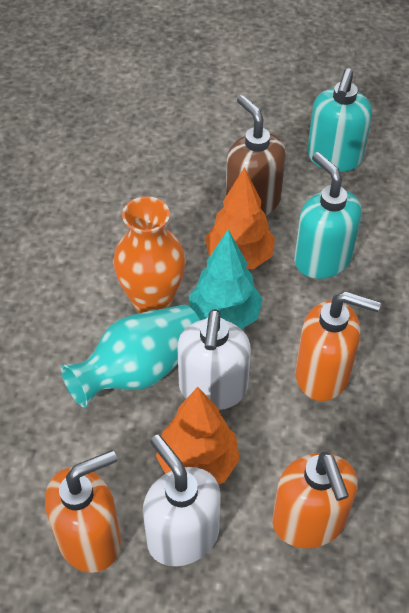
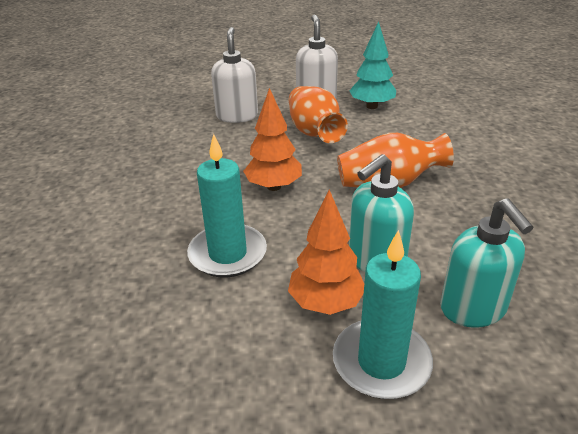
brown soap dispenser: [225,95,286,215] = 1 -> none = 0
orange soap dispenser: [45,450,121,573] [272,452,358,548] [295,291,381,401] = 3 -> none = 0
orange vase: [113,196,186,313] = 1 -> [289,86,348,143] [337,133,454,188] = 2
turquoise candle: none = 0 -> [187,134,267,278] [333,230,433,399] = 2
turquoise vase: [61,305,200,407] = 1 -> none = 0

